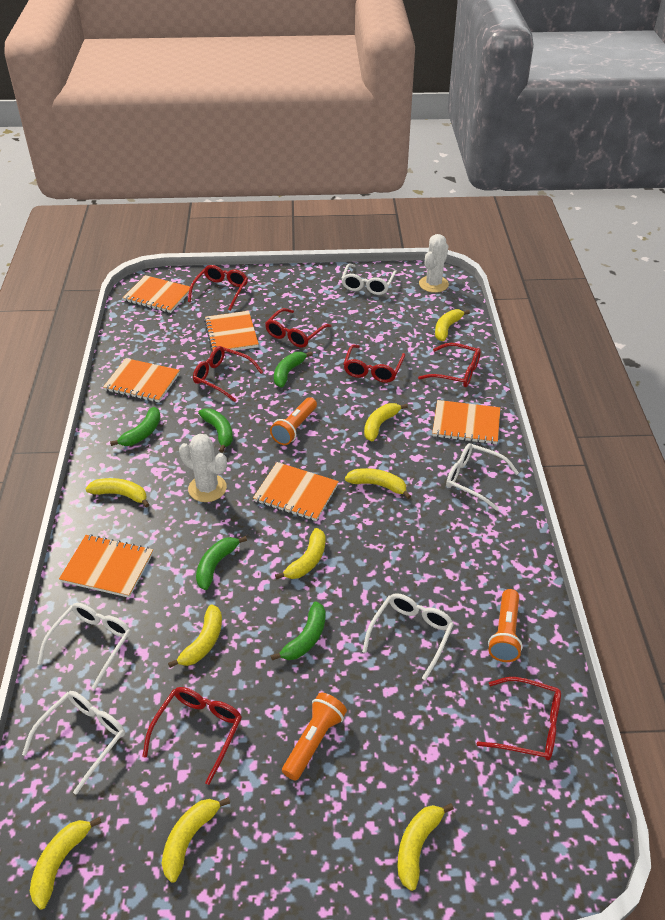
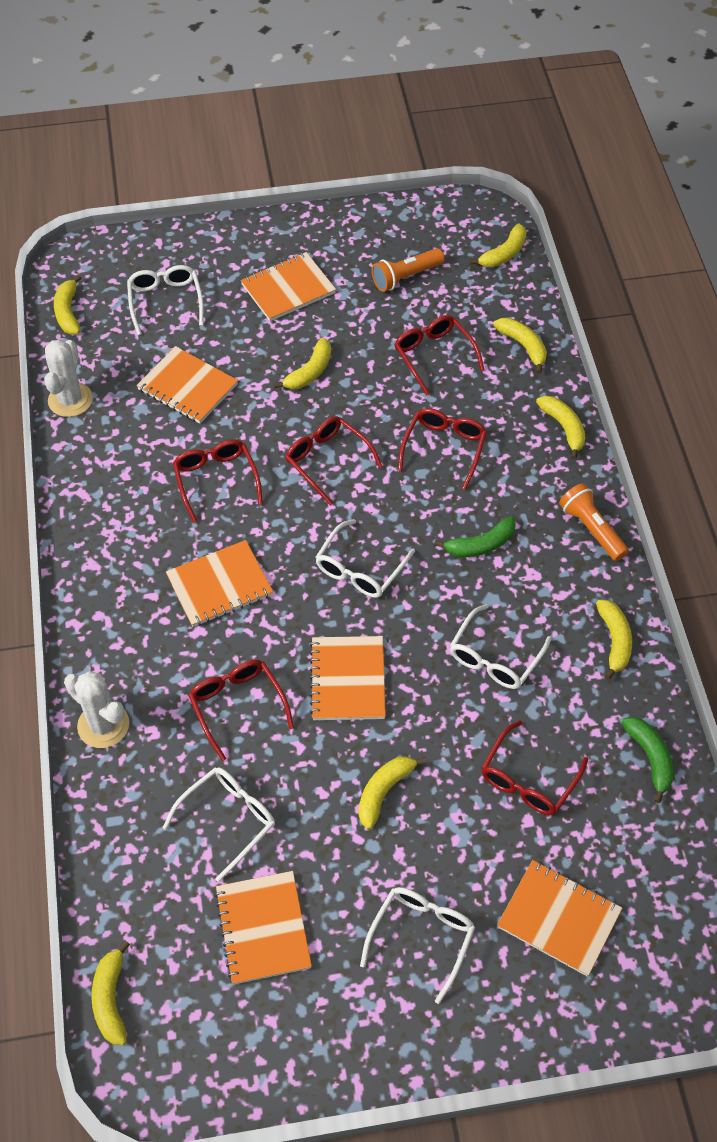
green banana: [110,407,161,446] [196,536,247,590] [198,408,233,453] [271,601,325,660] [274,352,313,388] = 5 -> [434,516,516,557] [621,717,674,803] = 2
orange flashlight: [270,397,317,445] [282,693,347,781] [488,589,523,662] = 3 -> [372,248,444,292] [559,483,629,561] = 2
red glasses: [142,687,242,785] [188,265,248,311] [193,346,263,402] [265,308,332,348] [343,345,405,383] [418,343,481,387] [476,677,561,761] = 7 -> [173,440,263,523] [188,660,294,761] [285,416,383,506] [394,315,484,396] [398,408,487,490] [481,720,588,815] = 6
yellow banana: [30,817,102,910] [85,478,150,508] [162,797,230,883] [168,604,222,668] [275,528,325,579] [345,468,411,499] [364,403,408,441] [397,803,454,891] [435,309,470,341] = 9 -> [54,275,81,334] [92,940,130,1046] [273,337,331,389] [359,756,427,830] [470,224,527,267] [493,318,547,374] [536,396,586,459] [596,600,632,680] = 8

